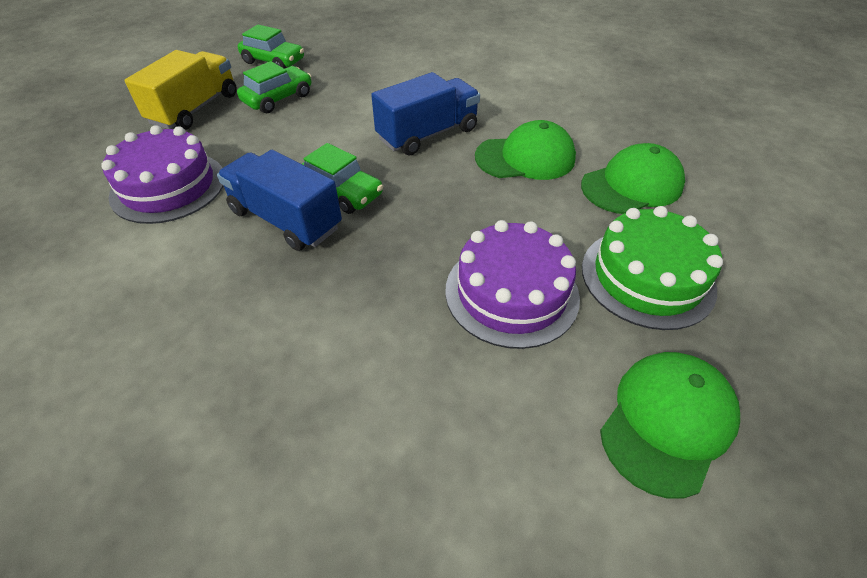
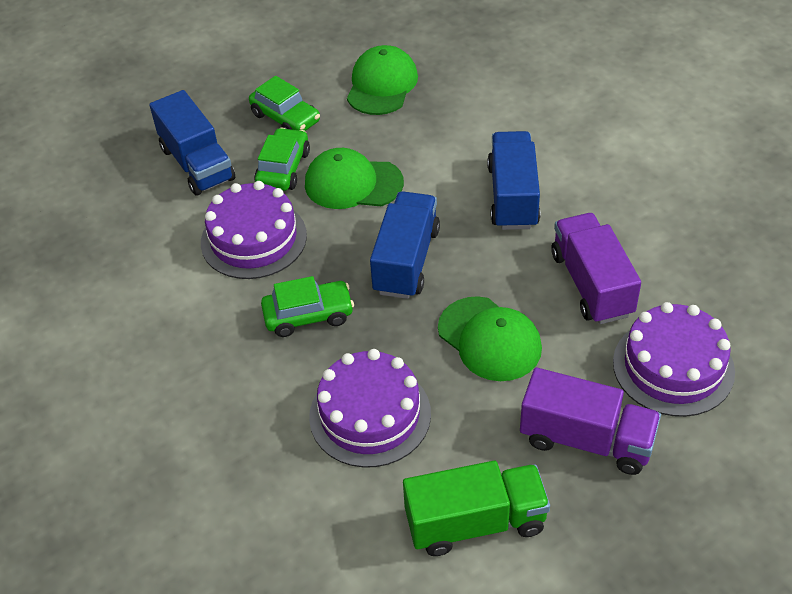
blue truck: [217,150,342,251] [371,72,480,155] = 2 -> [149,90,235,196] [370,191,440,299] [487,131,540,230] = 3
green cake: [582,206,723,330] = 1 -> none = 0
green truck: none = 0 -> [403,461,550,556] = 1
purple cake: [101,125,223,224] [445,220,580,349] = 2 -> [201,181,307,279] [309,349,431,468] [613,302,735,417] = 3
purple truck: none = 0 -> [520,367,661,475] [552,213,641,324] = 2
yellow truck: [124,50,237,130] = 1 -> none = 0

